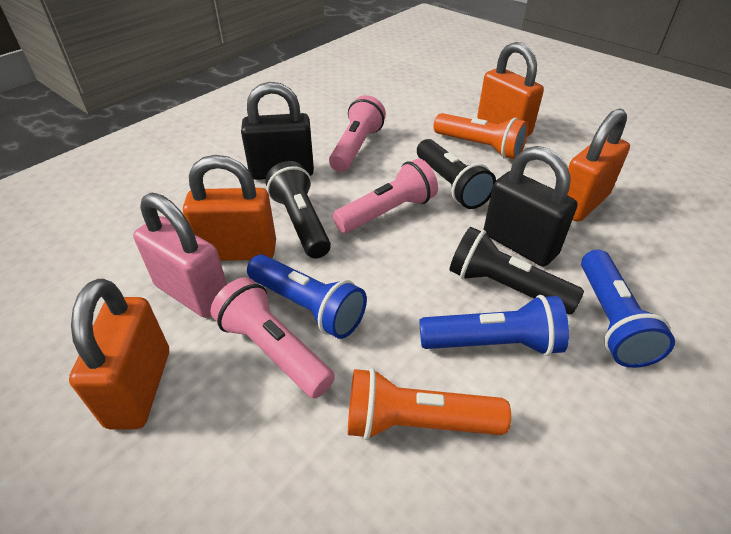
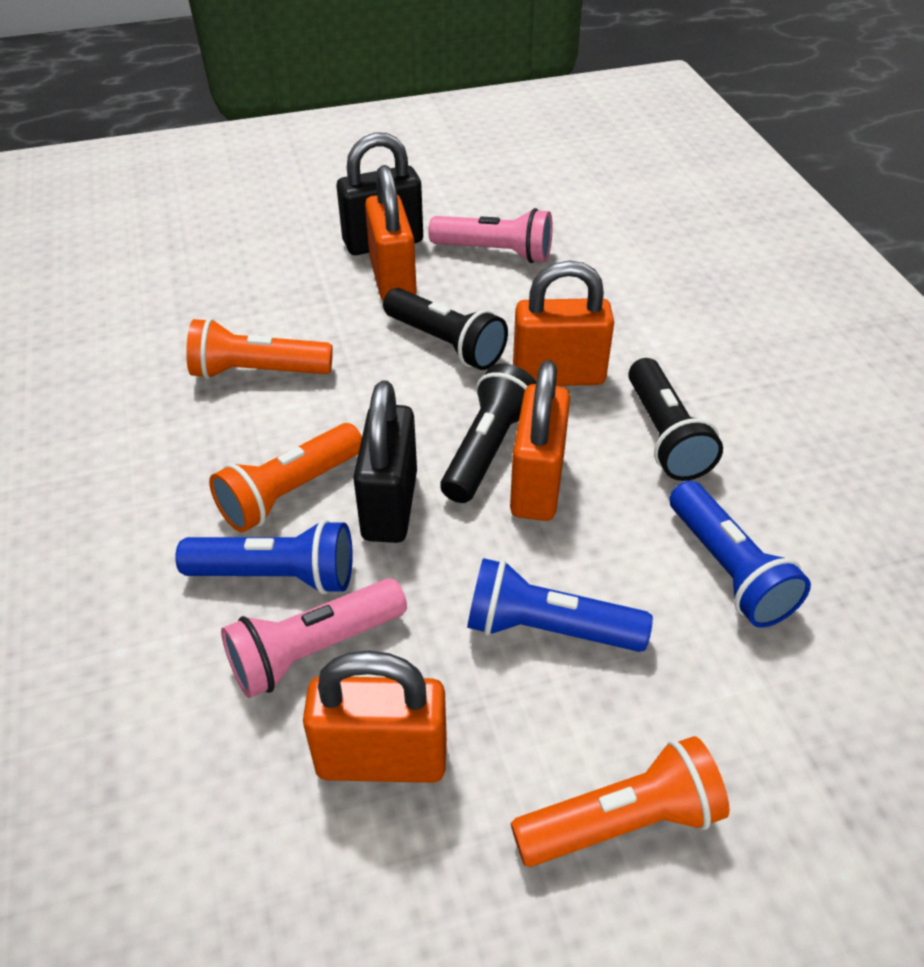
orange flashlight: [348,368,511,440] [434,113,528,159] = 2 -> [186,318,333,379] [209,423,362,532] [511,736,730,867] = 3
pink flashlight: [210,277,335,398] [329,95,386,172] [333,158,438,233] = 3 -> [221,578,407,698] [428,208,553,263] = 2
pink padlock: [133,193,227,318] = 1 -> none = 0

